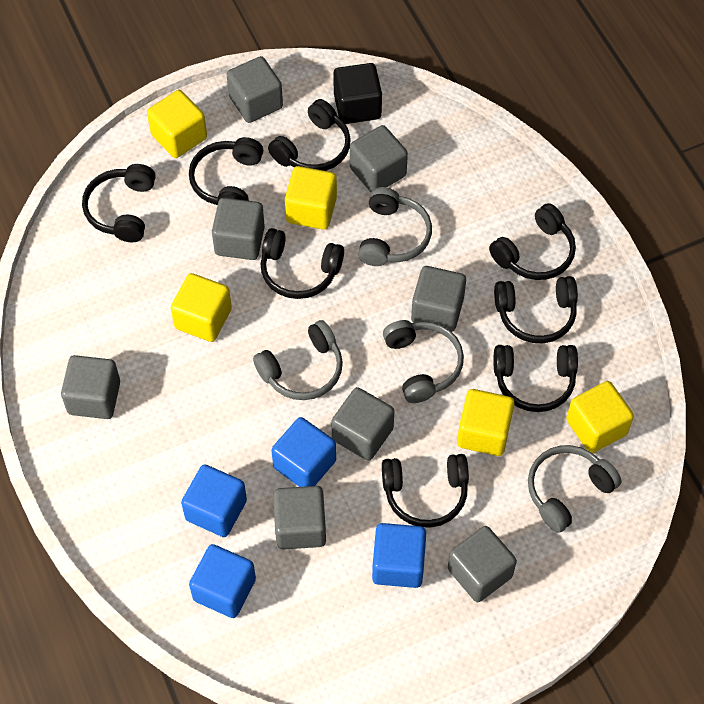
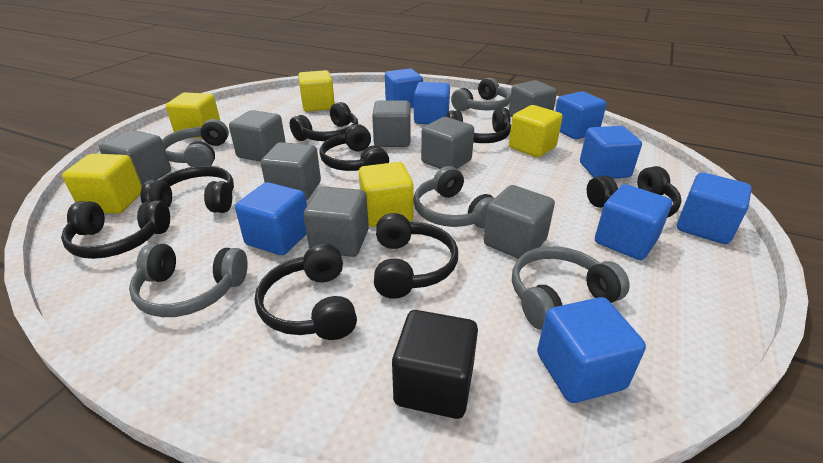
blue cube: [181,464,247,537] [189,544,256,618] [271,417,336,487] [372,523,426,588] = 4 -> [235,182,307,255] [385,68,423,108] [414,82,450,124] [537,297,646,403] [555,91,607,139] [580,126,642,179] [595,184,672,260] [677,172,752,244] = 8
grey headphones: [253,320,343,400] [358,187,432,266] [383,320,464,403] [528,445,621,533] = 4 -> [129,243,248,317] [162,119,229,167] [414,166,494,228] [451,78,511,111] [512,246,630,330] = 5

